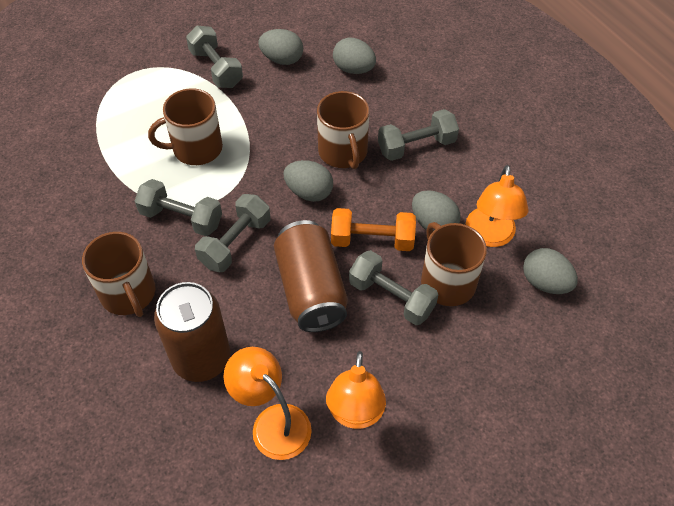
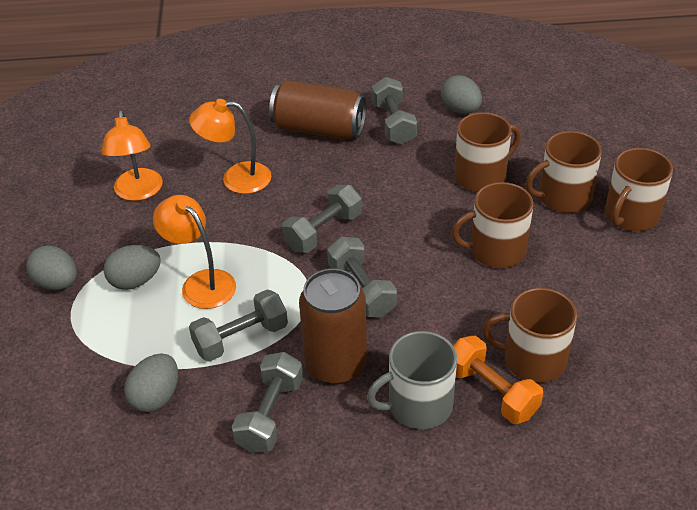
brown mug: [82,232,156,317] [148,88,223,165] [317,91,369,169] [421,222,487,306] = 4 -> [451,182,533,268] [454,112,521,192] [483,288,577,383] [525,131,602,213] [605,148,673,231] = 5
grey egg: [258,29,303,65] [283,160,333,202] [333,37,376,74] [412,190,461,231] [523,248,578,294] = 5 -> [26,245,77,290] [103,245,161,290] [124,353,178,412] [441,75,482,114] = 4
grey mug: none = 0 -> [367,331,457,429] = 1

